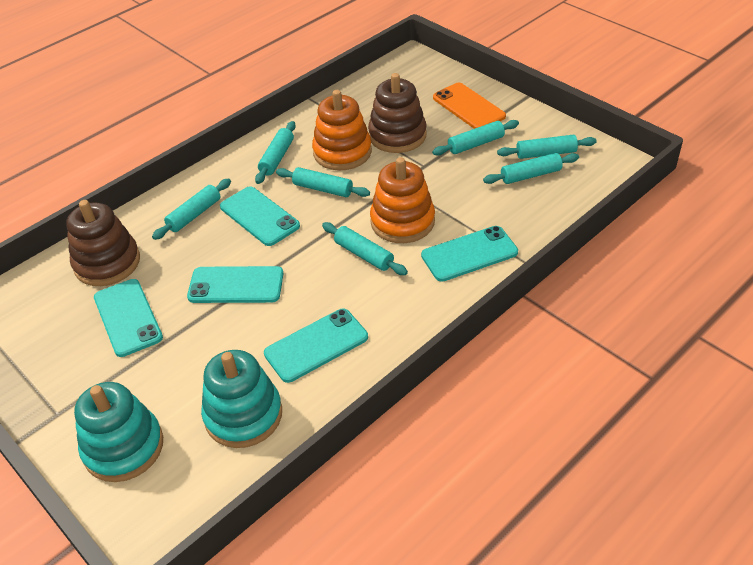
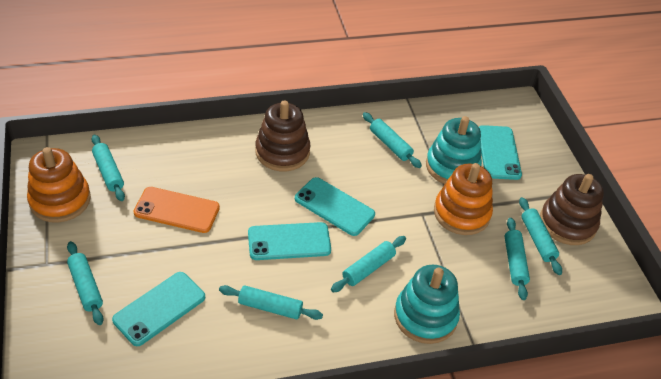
turquoise phone: [94,279,163,357] [187,266,283,303] [220,187,300,246] [264,309,368,383] [421,226,518,282] = 5 -> [112,272,205,346] [248,222,331,260] [295,177,375,236] [479,125,522,180] = 4

